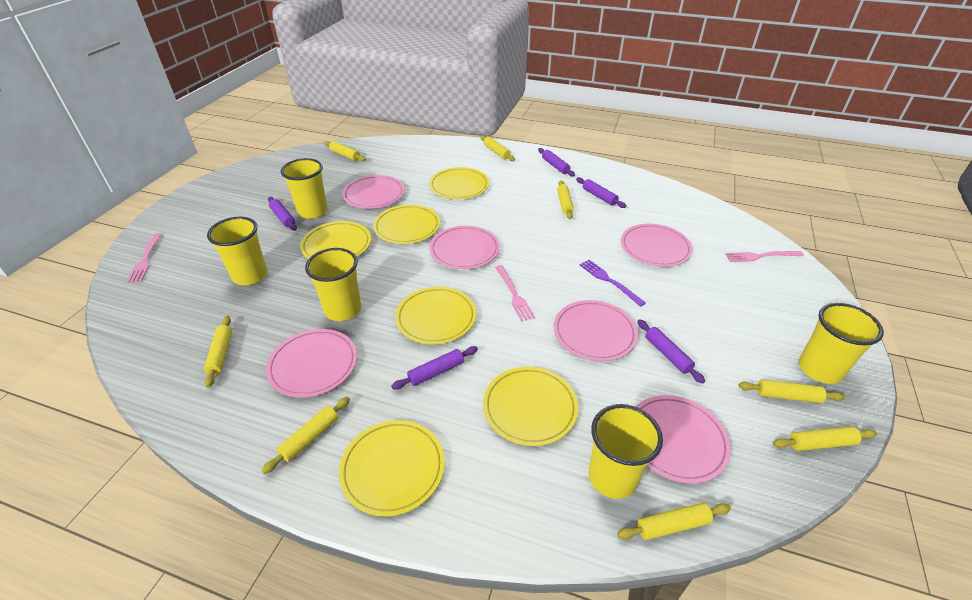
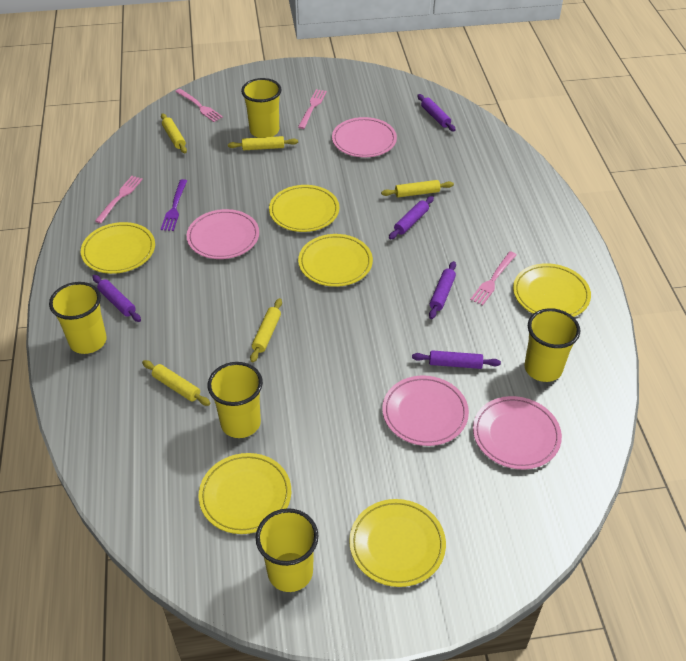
pink fork: [127,233,161,283] [495,265,535,321] [725,251,804,262] = 3 -> [95,176,143,223] [175,89,223,122] [298,89,327,129] [470,251,516,305] = 4
pink plate: [266,329,357,398] [342,175,405,209] [430,226,500,269] [554,300,638,361] [621,224,693,267] [636,395,731,483] = 6 -> [187,209,259,259] [332,117,397,158] [382,376,469,446] [473,396,562,469] = 4
yellow rolling pin: [204,316,232,387] [262,397,350,474] [324,141,366,161] [480,135,515,161] [557,181,574,219] [617,503,731,540] [738,380,845,403] [773,426,877,451] = 8 -> [142,360,211,406] [161,113,187,153] [228,136,298,150] [250,298,282,363] [381,180,454,197] = 5

